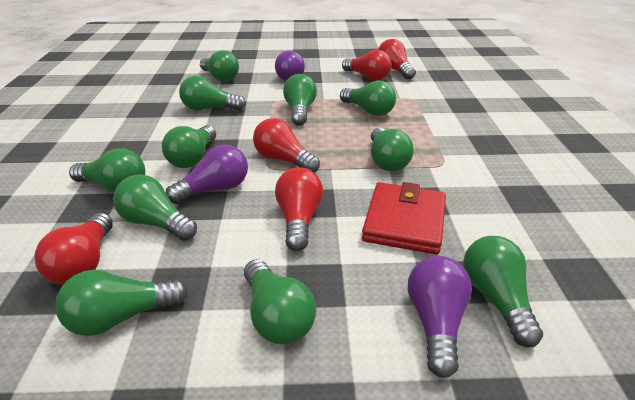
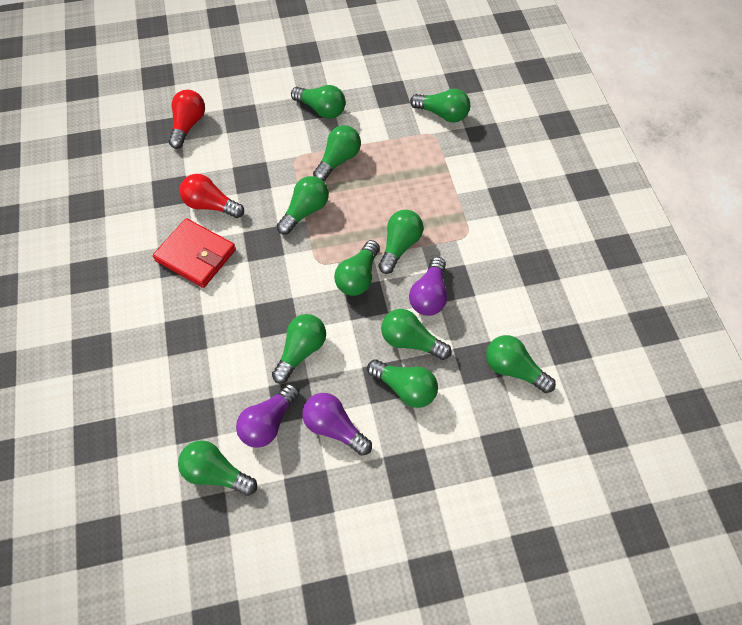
red light bulb: [34,213,113,285] [253,118,320,172] [275,167,323,251] [342,50,392,81] [378,39,416,79] = 5 -> [168,90,205,149] [180,174,244,218] = 2

